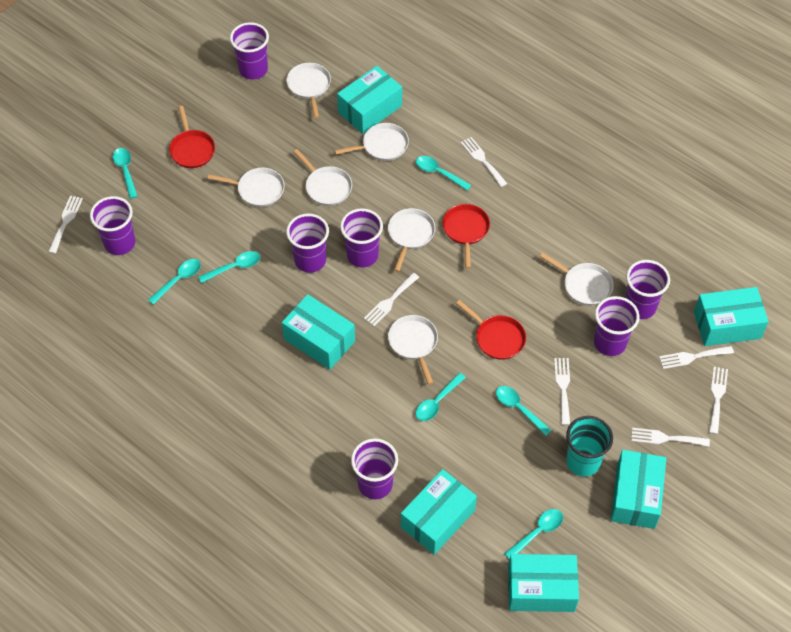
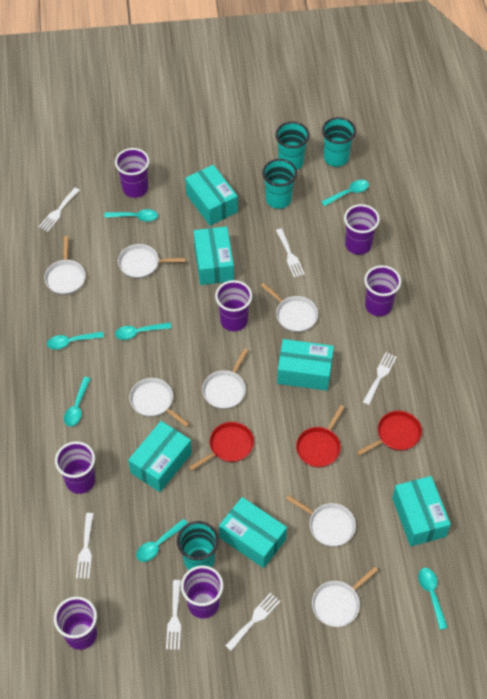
turquoise cup: [566,416,613,477] = 1 -> [177,521,219,570] [262,159,297,209] [275,122,310,170] [322,117,356,167] = 4
white fork: [48,196,83,254] [364,273,419,326] [461,137,507,187] [554,358,570,425] [631,428,710,447] [659,346,734,369] [709,367,728,434] = 7 -> [39,188,80,232] [76,513,94,579] [166,580,181,650] [225,593,281,651] [276,228,305,278] [363,352,397,405] = 6

